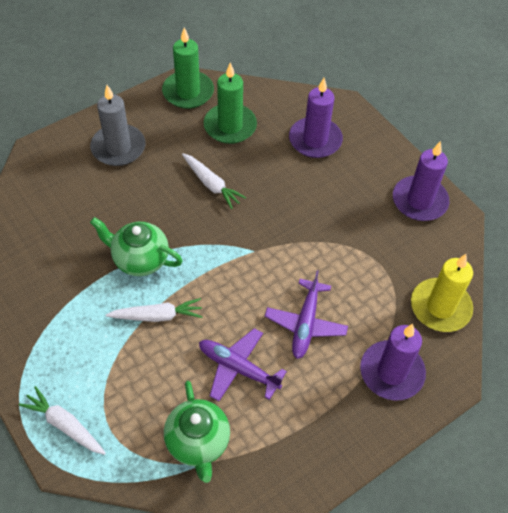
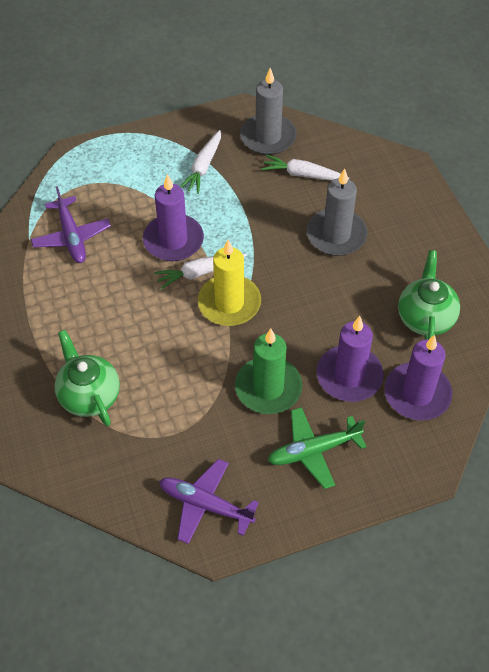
green candle: [162,27,214,109] [204,63,257,144] = 2 -> [235,329,302,414] = 1
green plane: none = 0 -> [268,407,367,489] = 1
grey candle: [90,85,145,166] = 1 -> [240,68,297,155] [307,169,367,256] = 2

